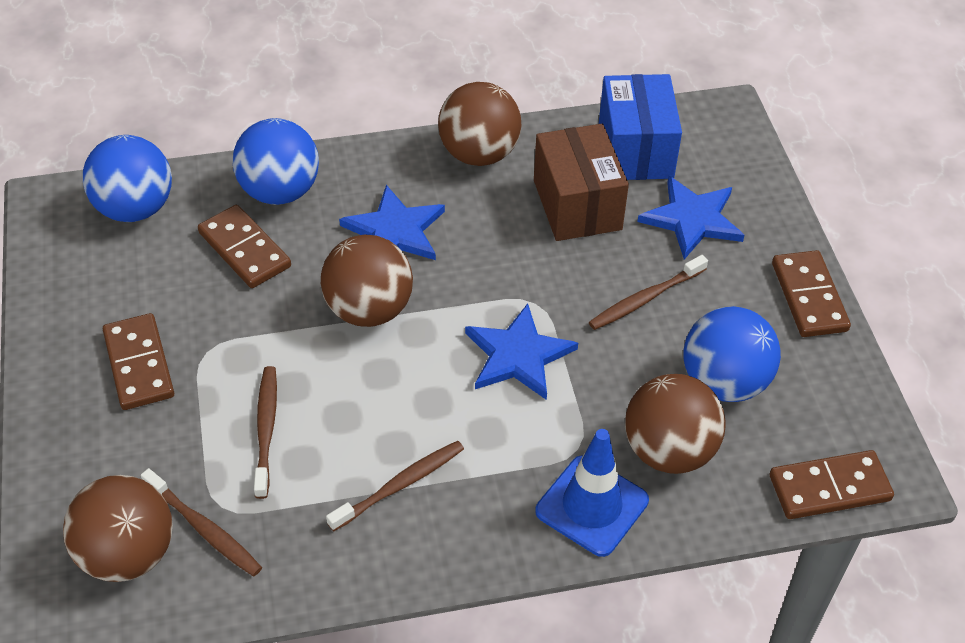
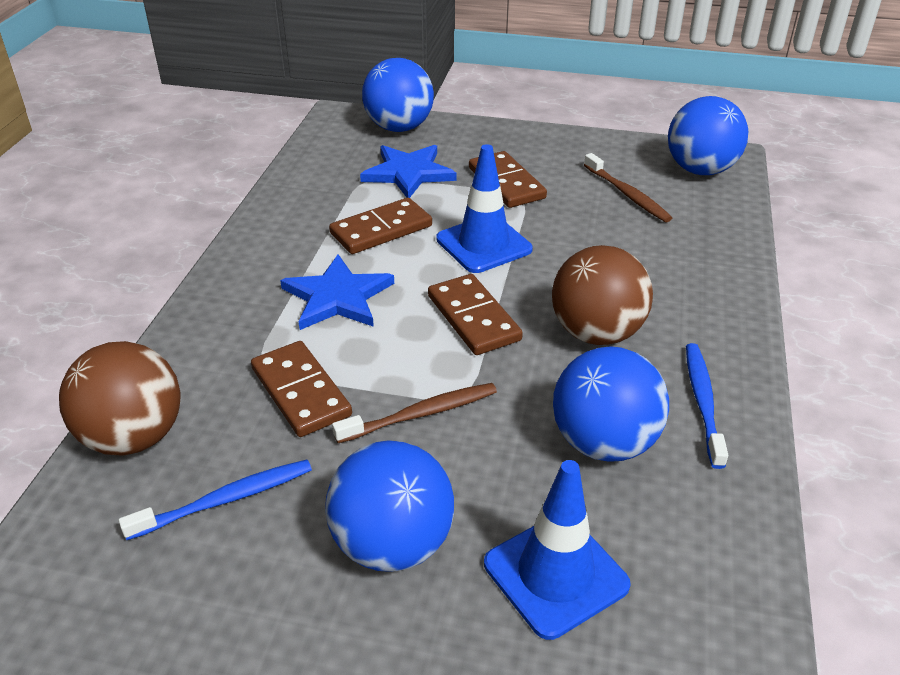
blue ball: [82,135,172,222] [232,118,319,205] [683,306,781,402] = 3 -> [325,440,454,572] [362,58,434,132] [553,346,669,462] [668,96,748,175] = 4
blue box: [599,74,682,180] = 1 -> none = 0
blue star: [339,185,445,260] [465,303,578,400] [638,176,745,259] = 3 -> [280,254,394,330] [360,145,456,198] = 2
blue toothbrush: none = 0 -> [119,459,312,540] [686,343,728,469] = 2
blue traffic cone: [535,429,649,557] = 1 -> [436,144,533,273] [484,460,631,640] = 2
brown ball: [63,475,173,582] [321,235,413,327] [438,82,522,166] [625,374,726,474] = 4 -> [59,341,180,455] [552,245,653,345] = 2
brown box: [534,124,629,241] = 1 -> none = 0
brown toothbrush: [141,468,262,576] [254,366,277,499] [326,441,464,532] [589,255,708,330] = 4 -> [332,383,497,443] [584,153,672,222] = 2

